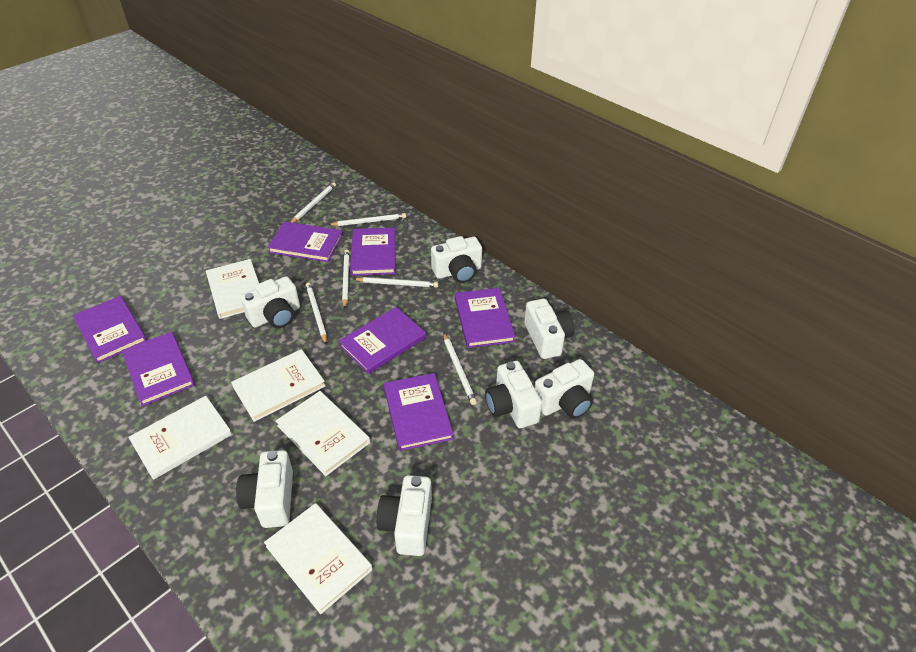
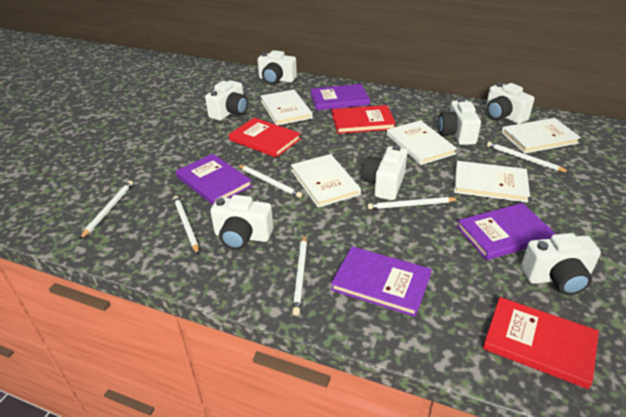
purple book: [73,296,147,363] [122,332,195,406] [267,221,343,262] [339,307,426,374] [350,228,395,276] [384,373,454,451] [455,288,515,348] = 7 -> [176,154,252,205] [310,84,370,111] [331,246,432,317] [457,203,556,260] = 4
red book: none = 0 -> [229,118,301,158] [332,105,396,134] [483,297,599,389] = 3

